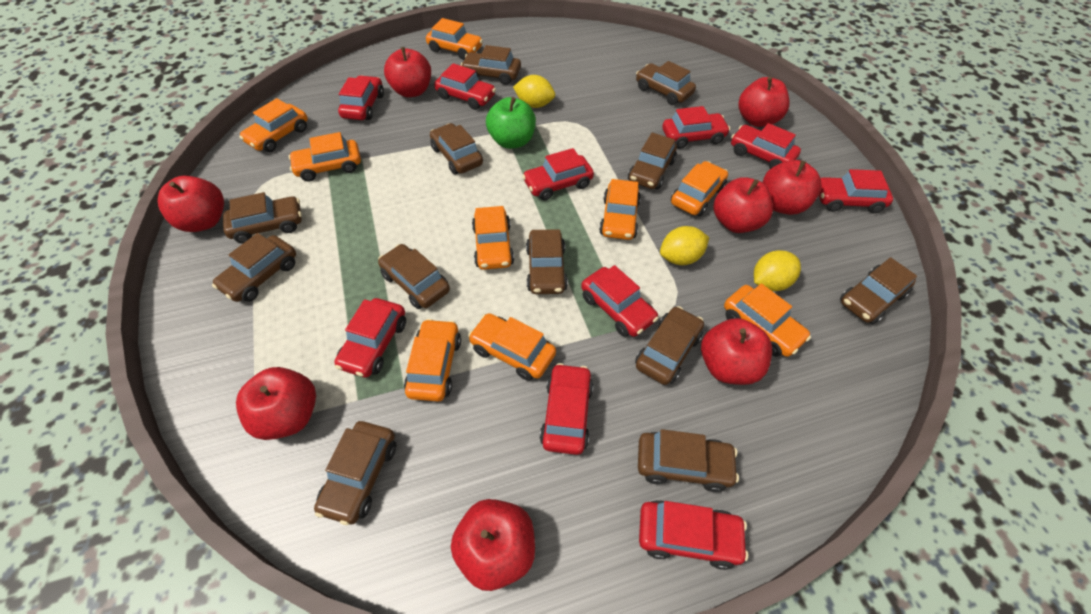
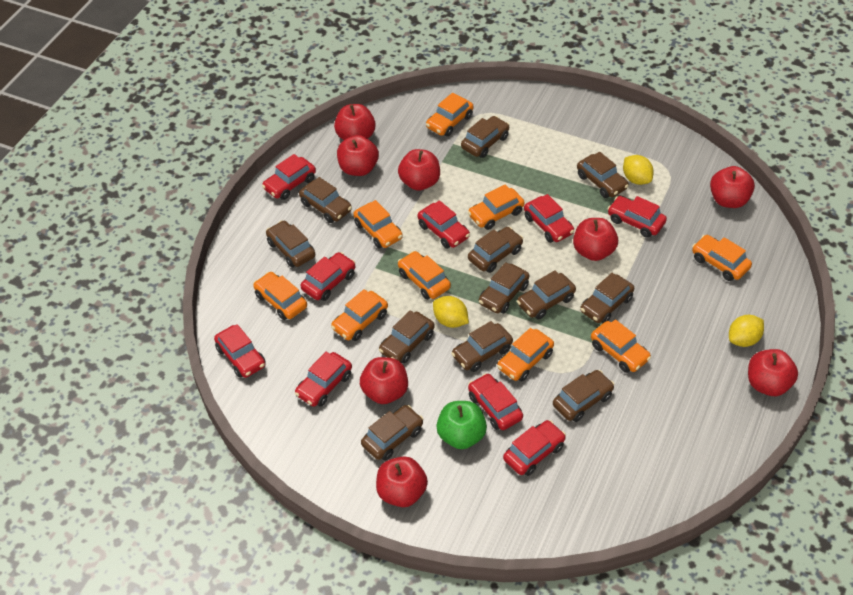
red car: [334,298,406,378] [338,75,384,120] [434,63,496,110] [522,148,594,200] [540,363,594,455] [581,265,659,337] [639,500,748,570] [662,106,730,149] [731,123,801,169] [819,169,893,213] = 10 -> [214,324,266,378] [262,154,316,200] [295,352,352,407] [300,252,355,301] [418,200,470,249] [468,373,523,430] [503,420,566,476] [524,194,574,243] [607,196,667,238] = 9

